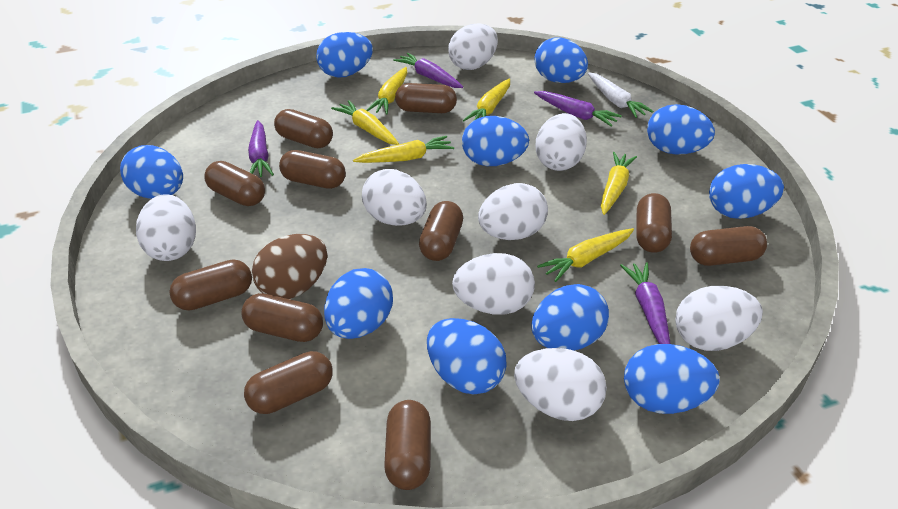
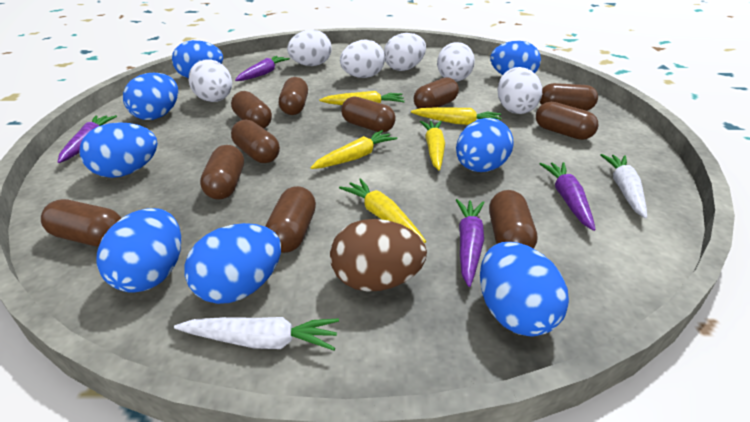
blue egg: [120,145,183,199] [316,32,373,78] [324,268,393,339] [427,318,507,394] [462,116,529,166] [531,284,609,351] [535,37,588,83] [624,344,720,414] [647,104,715,155] [709,164,784,219] = 10 -> [80,122,158,178] [96,208,181,293] [123,73,178,120] [172,40,223,78] [184,223,281,304] [456,118,514,172] [480,242,569,336] [490,41,541,75] = 8
white carrot: [588,72,653,118] = 1 -> [174,317,339,351] [600,154,647,219] = 2
white egg: [136,194,196,261] [362,169,427,226] [448,23,498,70] [452,253,535,315] [478,183,548,240] [514,348,607,421] [536,113,587,171] [676,286,763,351] = 8 -> [189,59,232,102] [287,30,332,66] [340,39,385,78] [384,33,426,71] [437,42,475,82] [498,67,542,114] = 6
yellow carrot: [331,100,399,145] [353,136,454,163] [366,67,407,114] [463,78,510,121] [537,228,634,282] [601,152,637,215] = 6 -> [310,130,397,169] [319,91,405,105] [339,178,426,243] [411,107,501,125] [420,121,445,170] = 5

